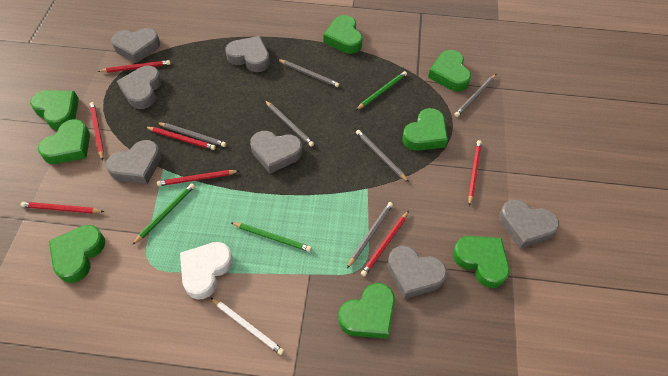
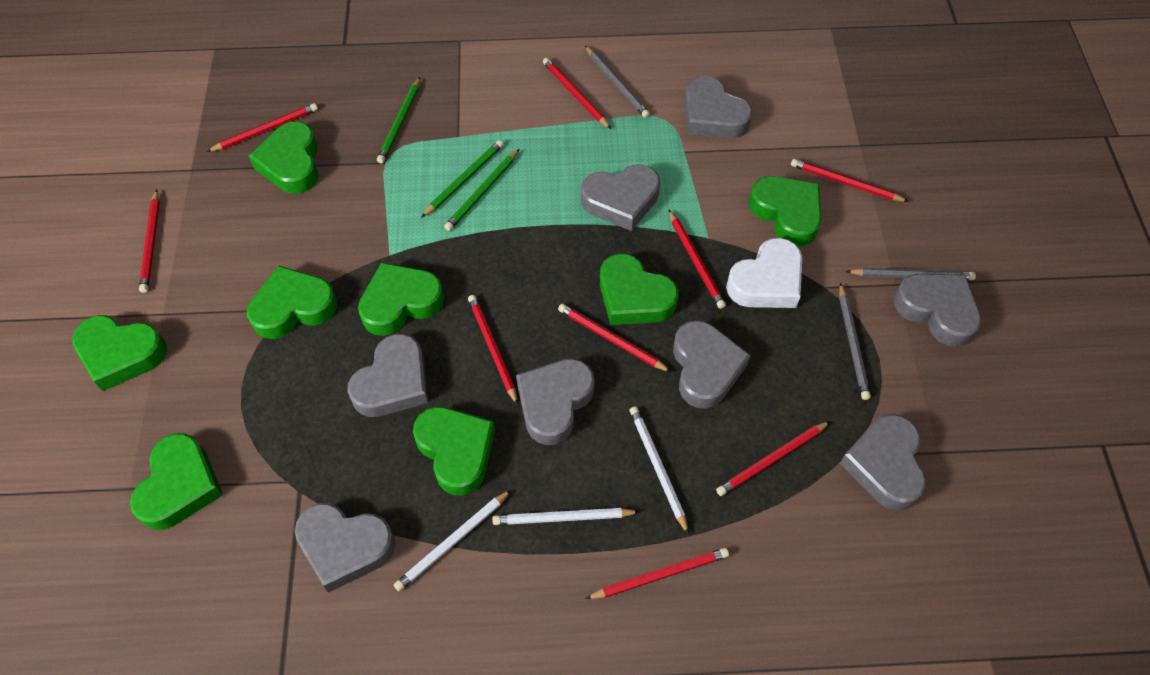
grey heart: [106,140,161,184] [111,28,160,63] [117,66,162,109] [225,36,270,72] [250,131,302,173] [387,246,447,299] [499,199,559,249] = 7 -> [295,503,395,593] [347,334,428,417] [516,359,595,445] [581,165,660,231] [673,320,751,409] [684,76,753,139] [840,414,926,510] [894,274,981,347] = 8
grey pencil: [157,122,226,147] [265,101,314,147] [278,59,339,87] [347,202,393,268] [356,130,409,182] [455,74,496,117] = 6 -> [585,46,650,118] [839,283,871,400] [845,268,976,280] = 3
red pencil: [21,202,104,214] [90,102,104,161] [97,60,171,73] [146,127,216,150] [157,170,239,186] [361,211,409,277] [468,140,482,206] = 7 -> [139,189,160,293] [207,103,318,152] [468,295,518,405] [543,58,611,129] [558,304,671,372] [585,548,729,599] [669,210,726,309] [716,421,830,496] [791,159,909,202] = 9
white pencil: [210,297,284,355] = 1 -> [394,490,511,591] [492,508,640,525] [630,406,689,535] = 3

